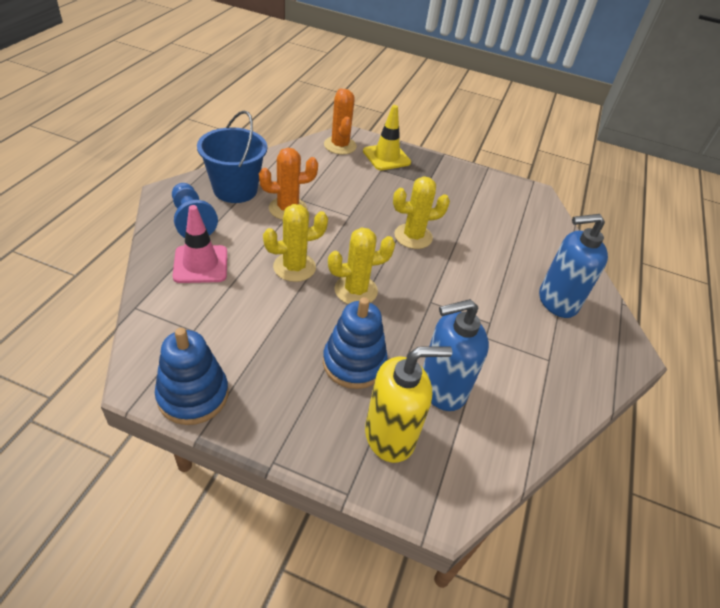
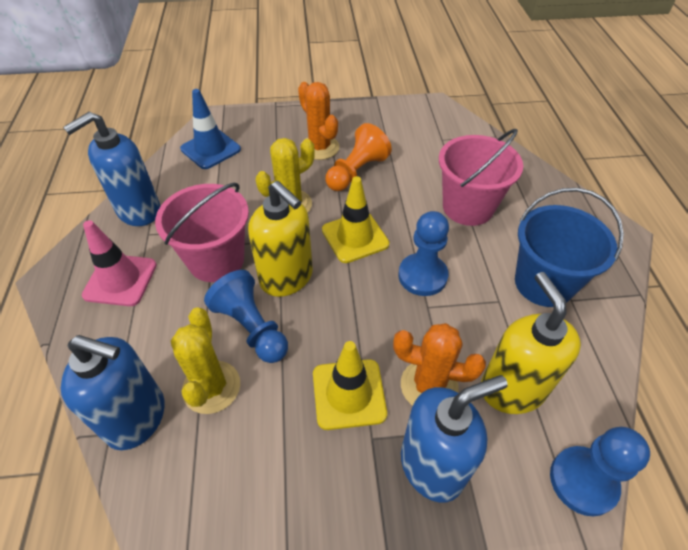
blue pawn: [172,183,218,238] = 1 -> [204,270,288,363] [398,211,449,296] [550,427,650,517] = 3
blue soap dispenser: [423,299,489,411] [539,214,608,318] = 2 -> [61,335,165,450] [63,112,160,226] [401,375,508,503] = 3
blue stacking toy: [155,328,228,425] [323,297,388,389] = 2 -> none = 0
blue traffic cone: none = 0 -> [180,89,241,169] = 1
orange pawn: none = 0 -> [325,123,392,191] = 1
pink bucket: none = 0 -> [155,183,249,282] [439,129,523,226] = 2
yellow cactus: [263,204,328,282] [328,227,395,304] [393,176,450,249] = 3 -> [171,307,240,414] [256,138,315,213] = 2
yellow soap dispenser: [365,346,452,463] = 1 -> [248,181,313,297] [481,272,581,414] = 2
yellow traffic cone: [363,105,411,170] = 1 -> [313,341,387,430] [322,176,389,263] = 2

